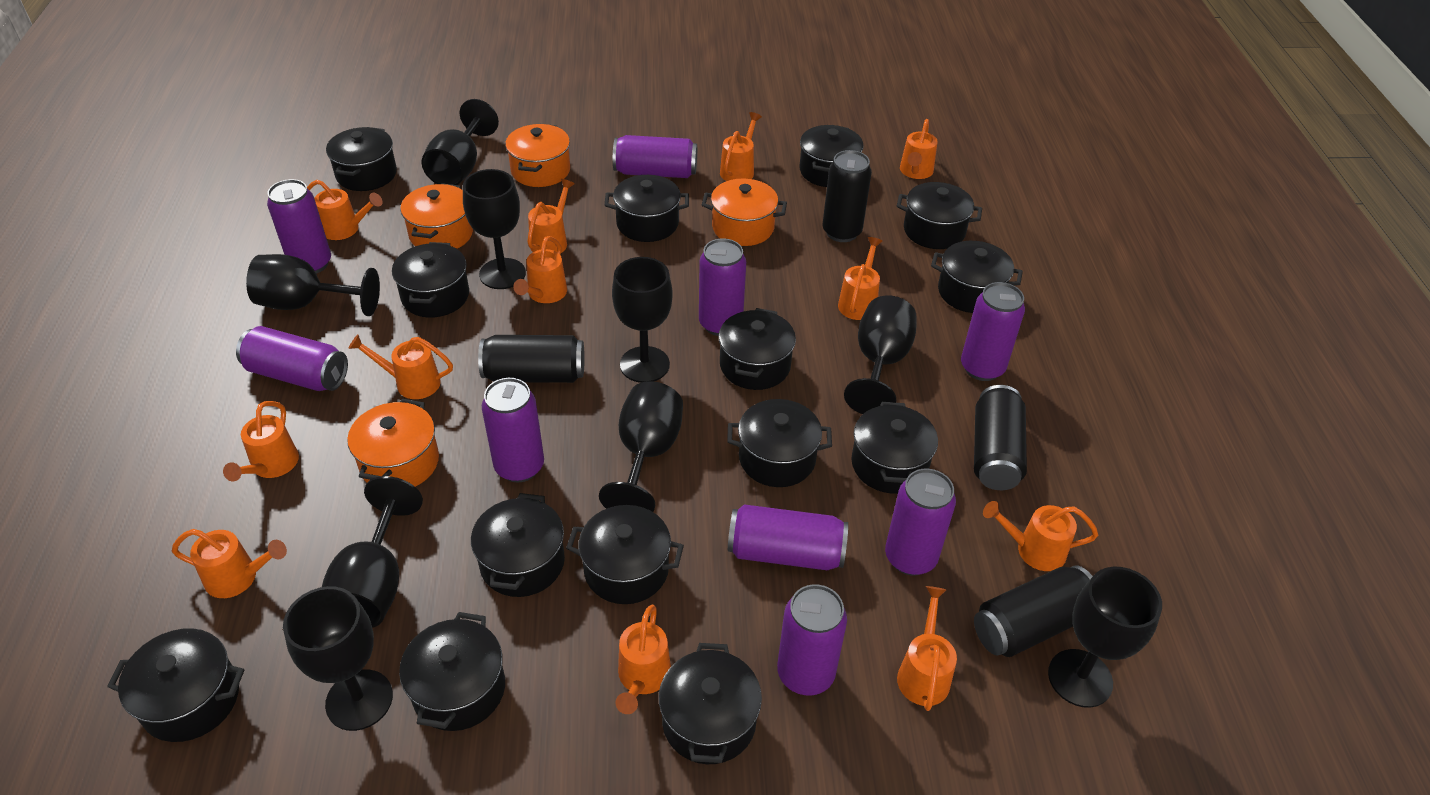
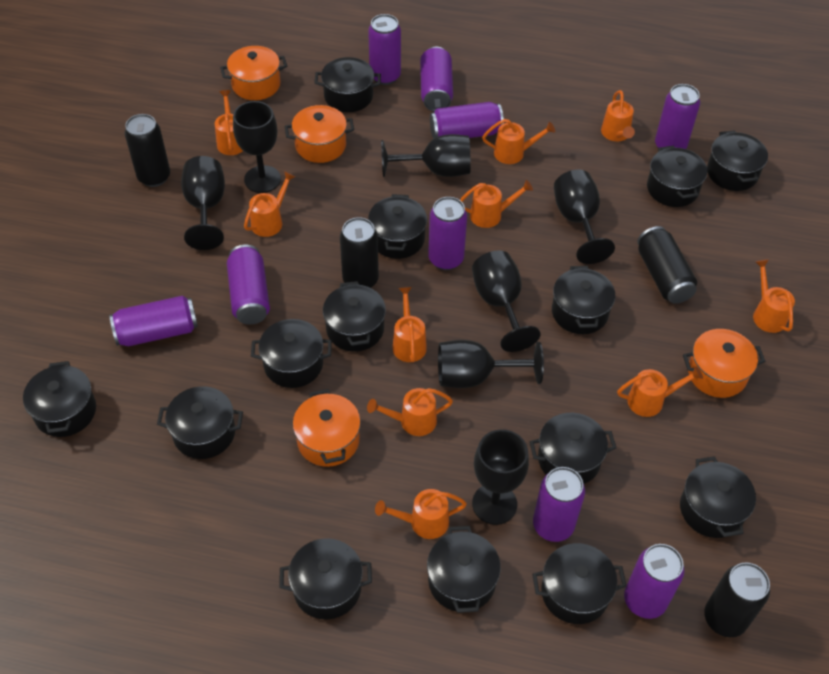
black goblet: [246,254,380,316] [283,586,393,731] [322,476,423,628] [422,99,499,185] [463,169,526,289] [599,381,683,512] [612,257,673,383] [844,295,917,414] [1048,567,1162,708] = 9 -> [181,156,225,250] [233,101,281,193] [381,134,471,177] [438,340,544,388] [472,250,541,352] [472,429,529,525] [554,169,615,264] = 7
orange watering can: [172,529,287,598] [223,401,299,481] [307,180,382,240] [348,335,453,399] [513,236,567,303] [528,179,575,253] [616,605,671,714] [720,112,762,181] [838,237,883,320] [897,586,957,711] [900,119,938,179] [983,501,1098,571] = 12 -> [215,90,243,155] [244,171,295,237] [367,388,453,436] [375,489,467,539] [393,287,427,362] [460,180,533,228] [482,119,555,164] [601,90,635,141] [617,366,703,417] [753,260,795,333] = 10

